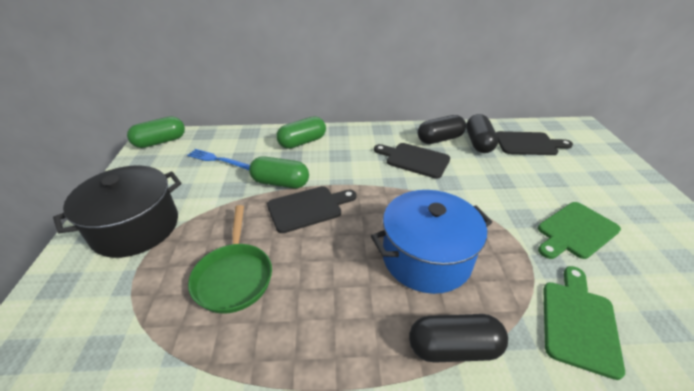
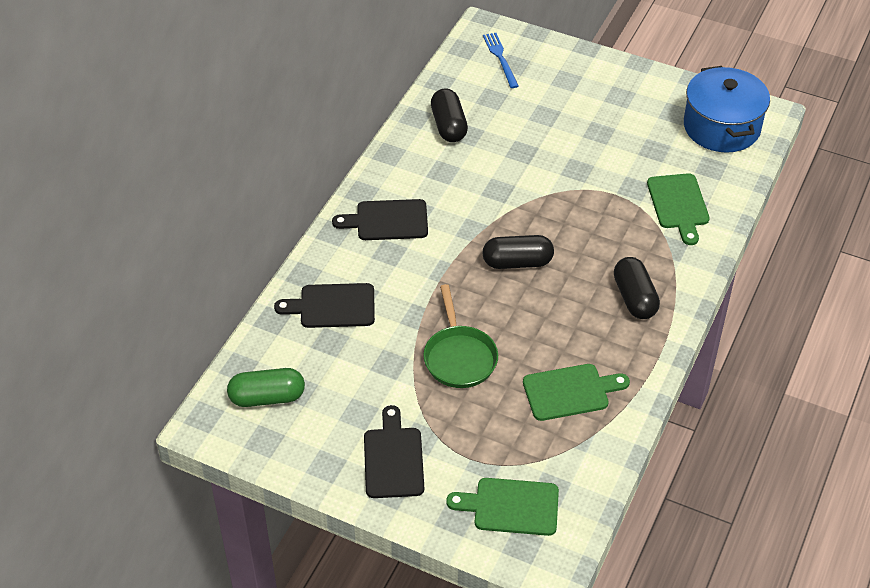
black pot: [53,166,181,258] = 1 -> none = 0
green capsule: [127,116,185,148] [249,156,309,189] [276,116,326,149] = 3 -> [227,368,305,407] = 1
green cutting board: [538,202,621,259] [543,266,625,380] = 2 -> [446,478,559,536] [523,364,630,421] [647,173,710,245] = 3

